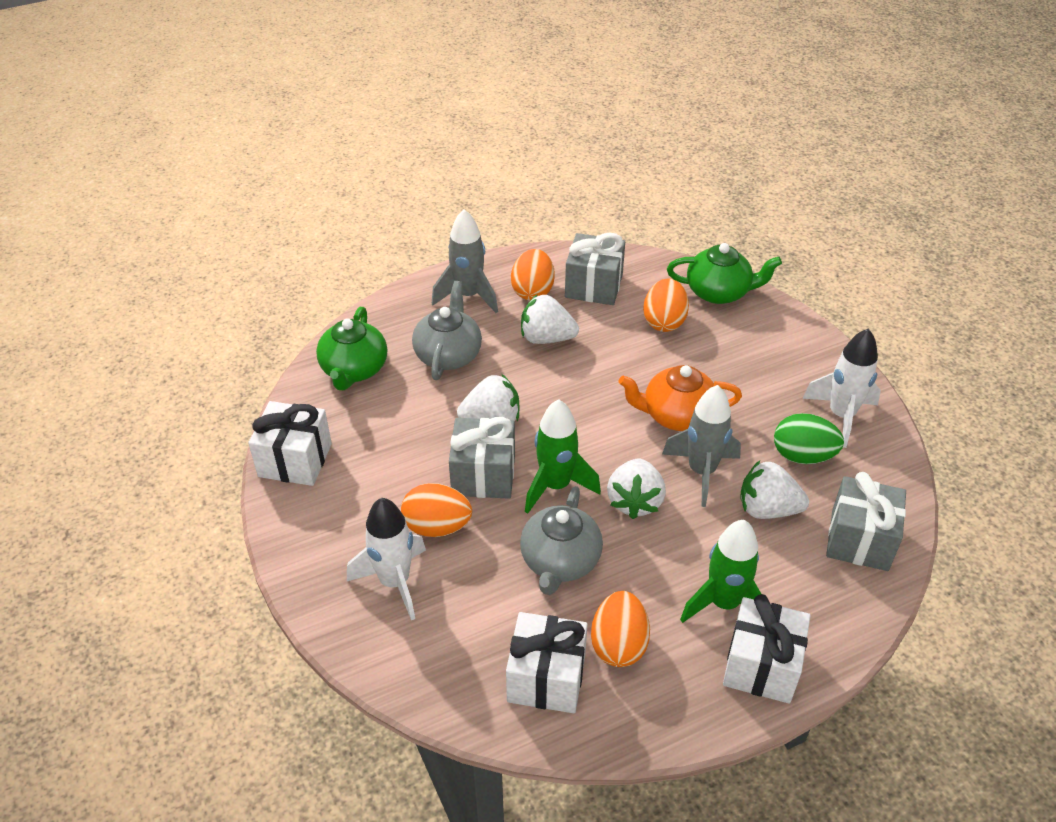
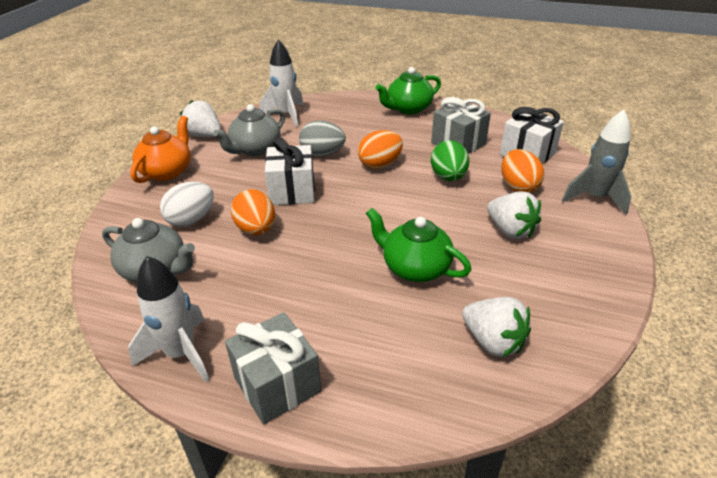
green rocket: [525,399,601,514] [680,520,761,623] = 2 -> none = 0
grey egg: none = 0 -> [299,121,346,156] = 1
grey gift: [449,417,515,499] [565,232,625,305] [826,472,906,571] = 3 -> [225,312,321,424] [431,97,491,154] = 2
grey rocket: [432,210,498,313] [662,385,741,507] = 2 -> [562,110,631,215] = 1
orange egg: [401,483,472,537] [511,249,555,301] [591,591,650,667] [643,278,689,332] = 4 -> [231,189,275,235] [358,130,403,169] [501,149,544,193] = 3
white egg: none = 0 -> [160,182,214,227] = 1
white gift: [248,401,332,486] [506,612,588,713] [723,594,810,704] = 3 -> [265,137,315,205] [500,107,564,164] = 2
white strawberry: [457,374,519,422] [521,295,579,344] [607,459,666,519] [740,460,809,519] = 4 -> [180,100,221,137] [462,297,531,357] [487,191,541,239] = 3

